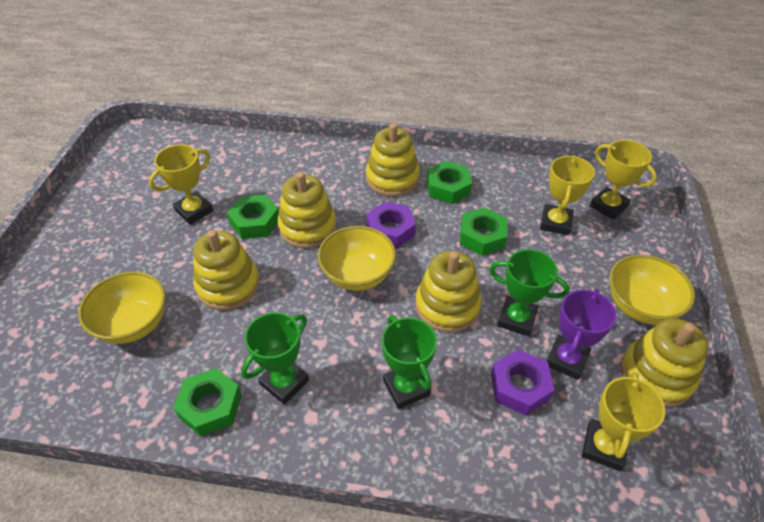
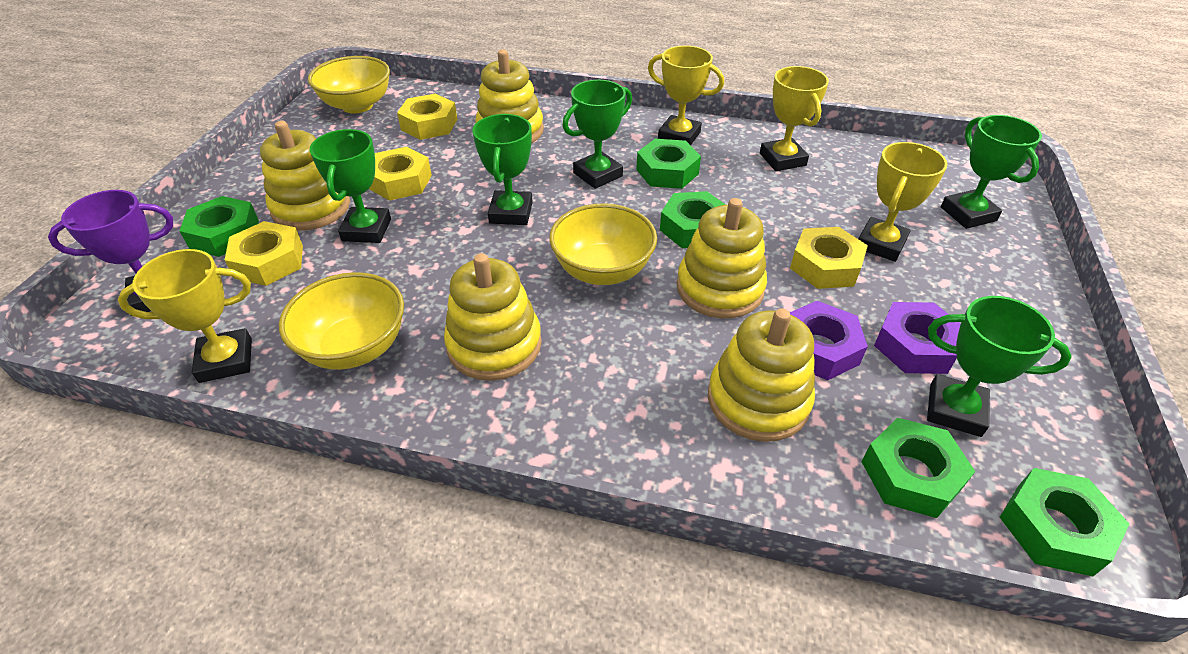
green nut: [173,368,242,436] [227,195,279,239] [427,161,472,204] [460,207,507,256] = 4 -> [180,196,259,257] [636,139,701,189] [660,191,726,248] [861,418,976,518] [1000,468,1129,576] = 5
green trophy: [241,312,309,405] [382,315,437,409] [489,249,569,336] = 3 -> [310,129,391,243] [472,114,533,225] [563,80,632,189] [927,296,1072,437] [941,115,1042,229] = 5
yellow nut: none = 0 -> [225,221,303,286] [369,147,432,201] [397,94,458,140] [790,227,868,289] = 4

